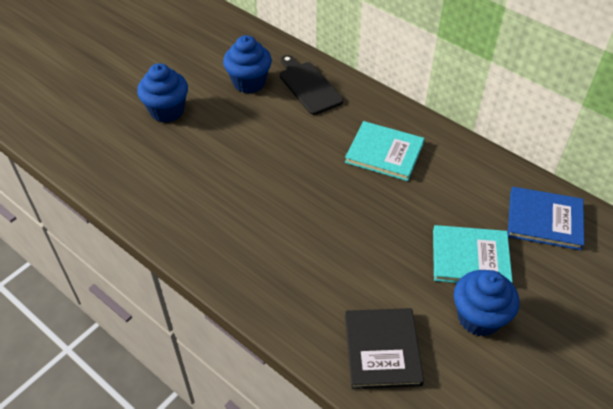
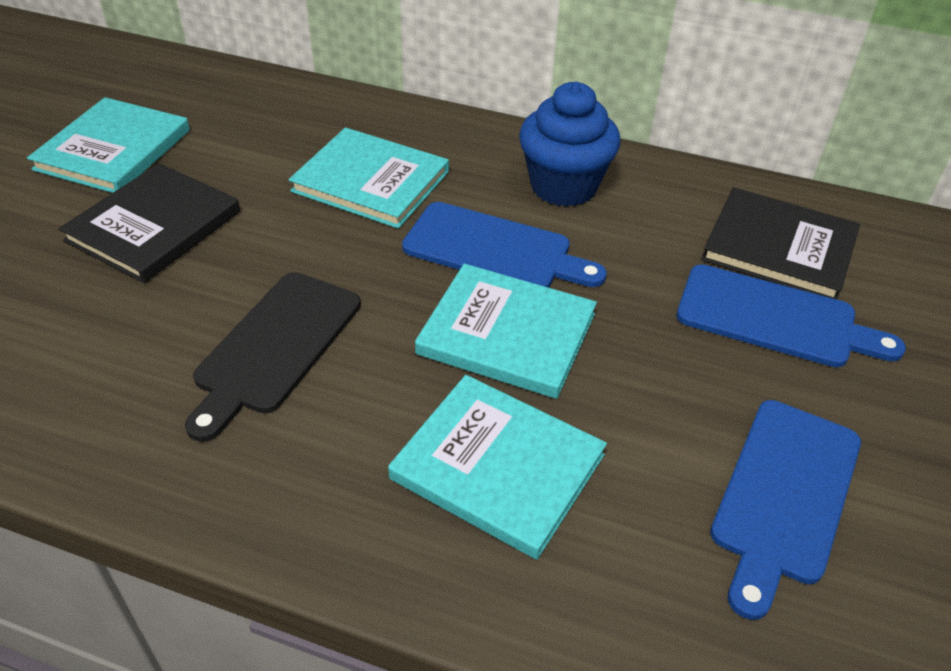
black book: [345,308,424,389] = 1 -> [59,163,240,283] [701,187,860,299] = 2
blue book: [508,187,584,250] = 1 -> none = 0
blue cupcake: [137,63,188,123] [223,35,272,93] [454,270,519,336] = 3 -> [519,82,621,207] = 1
blue cutting board: none = 0 -> [402,202,607,288] [677,264,906,367] [710,400,861,620] = 3
turquoise book: [345,121,425,181] [433,225,513,283] = 2 -> [27,97,190,193] [289,127,449,229] [388,375,607,559] [415,264,597,399] = 4

